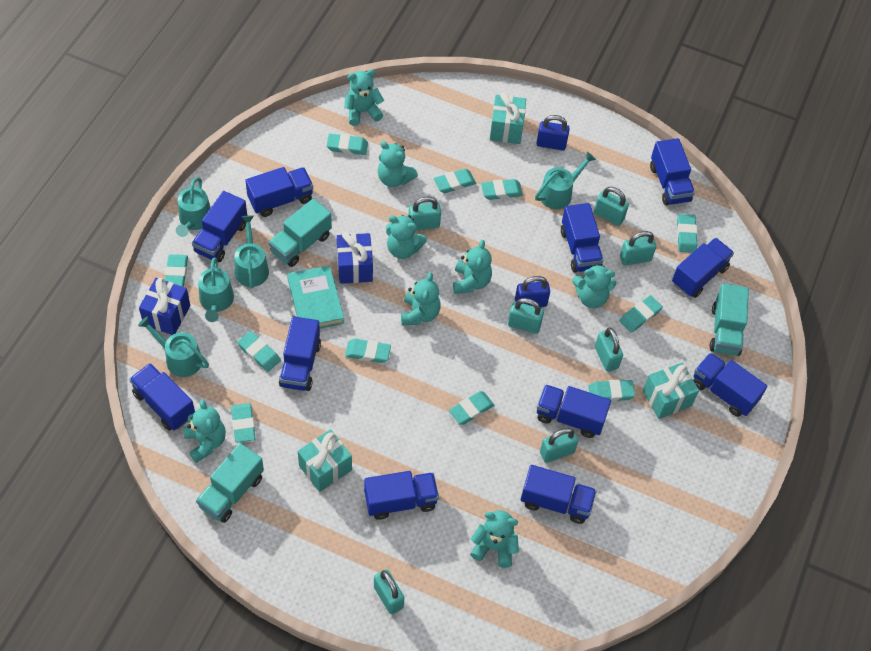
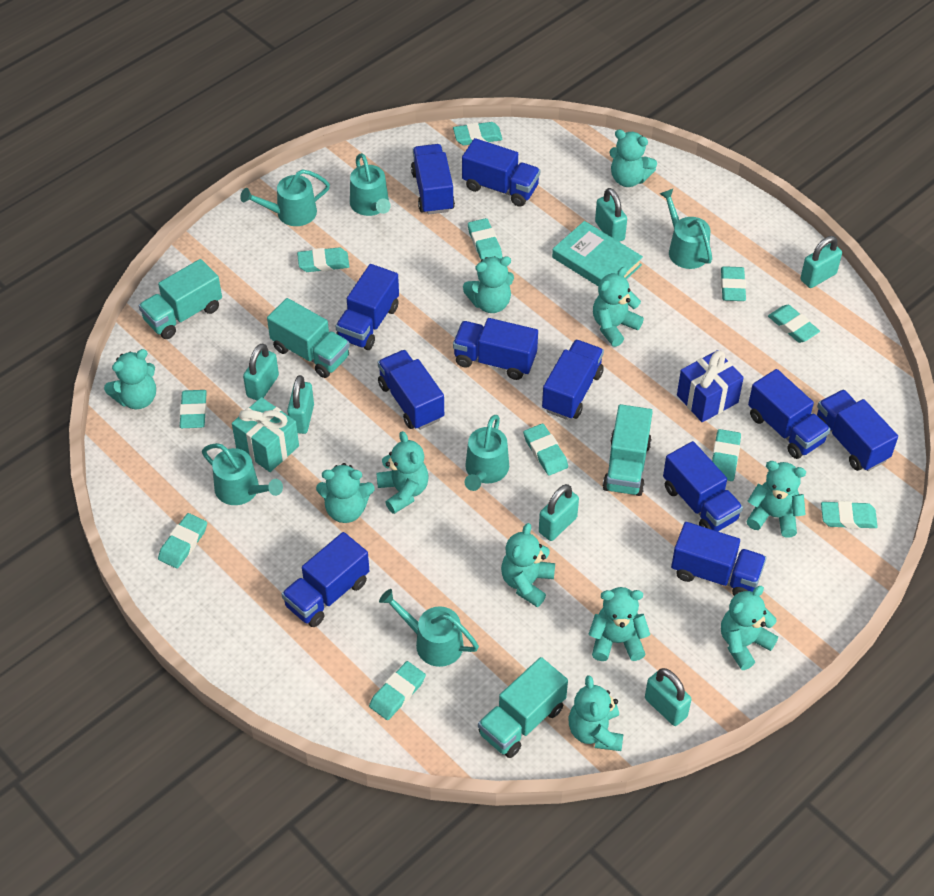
blue gift: [139,278,190,335] [337,232,373,284] = 2 -> [677,350,744,422] = 1
blue padlock: [515,276,550,307] [536,115,570,151] = 2 -> none = 0
turquoise gift: [298,429,352,492] [490,92,526,144] [643,362,699,419] = 3 -> [232,397,299,472] = 1
turquoise padlock: [374,569,404,614] [409,197,441,231] [508,298,544,334] [540,428,578,463] [594,187,629,226] [595,328,623,372] [620,231,656,265] = 7 -> [243,343,279,400] [287,375,314,434] [539,484,579,541] [595,188,627,242] [645,668,692,726] [800,236,842,288] = 6
turquoise teddy bear: [184,400,226,463] [344,69,384,126] [378,141,418,187] [386,215,427,259] [401,273,441,325] [453,240,492,294] [470,510,519,568] [572,263,616,308] = 8 -> [104,349,156,409] [316,463,374,523] [376,431,429,514] [463,256,514,313] [501,523,555,607] [569,675,623,751] [589,587,650,661] [593,267,644,347] [609,129,657,187] [721,586,778,670] [746,461,806,537] = 11
turquoise truck: [196,443,264,523] [268,199,332,267] [709,284,749,356] = 3 -> [139,259,222,339] [267,298,350,378] [478,657,568,758] [603,404,653,496] = 4
turquoise watering can: [138,316,209,377] [176,177,211,237] [198,257,234,322] [234,215,269,289] [535,152,596,210] = 5 -> [202,443,283,505] [240,169,330,226] [350,153,391,216] [379,589,479,667] [465,415,509,491] [660,189,712,269] = 6

